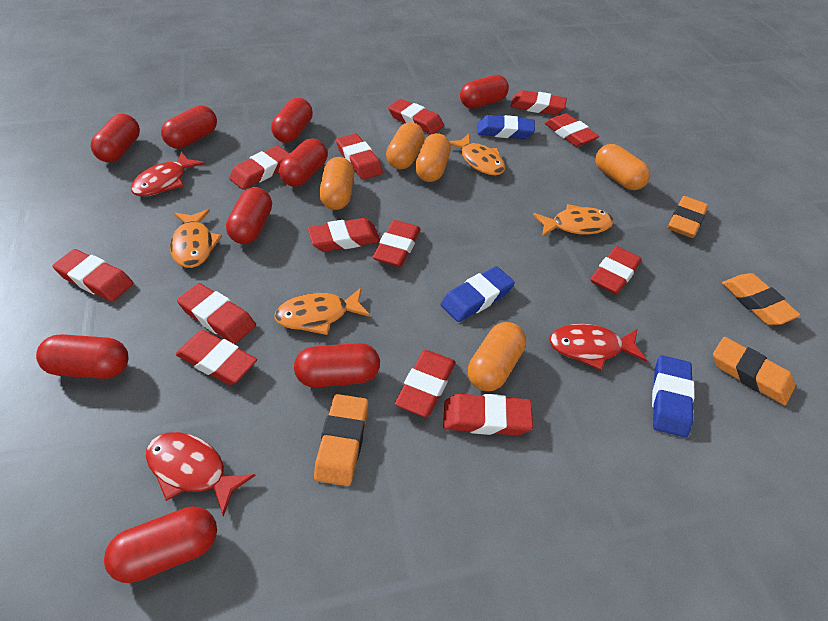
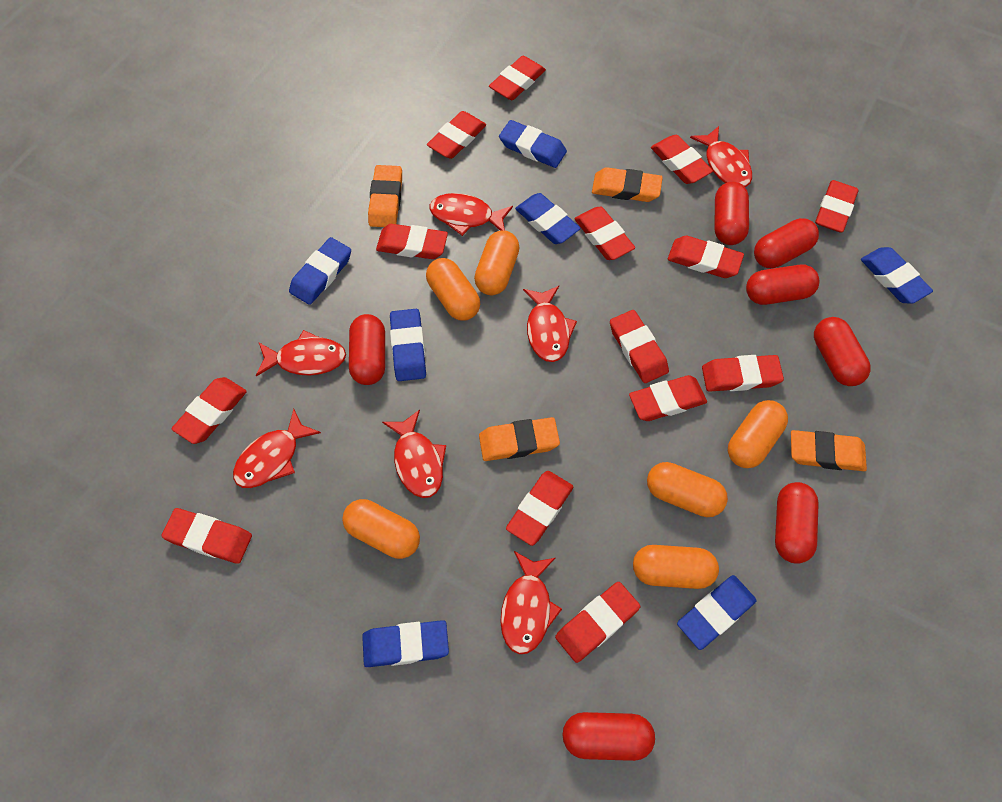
blue eraser: [441,266,515,322] [477,115,535,139] [652,355,695,437] = 3 -> [289,237,351,305] [362,620,449,667] [390,309,426,381] [499,120,567,168] [515,193,581,244] [677,575,757,650] [861,247,933,304] = 7
orange capsule: [319,157,354,210] [386,122,425,169] [415,133,451,182] [468,322,526,391] [595,144,650,190] = 5 -> [342,499,420,559] [426,258,480,321] [474,230,520,295] [633,545,719,589] [647,462,728,517] [728,400,788,468] = 6
orange fish: [170,209,222,268] [274,288,371,335] [449,134,505,176] [533,204,614,237] = 4 -> none = 0
red capsule: [36,334,129,379] [91,114,140,162] [104,506,217,583] [161,105,217,149] [226,187,272,244] [271,98,313,143] [279,139,327,187] [294,343,380,387] [460,75,509,109] = 9 -> [349,314,385,385] [562,712,655,761] [715,182,749,245] [746,265,819,305] [754,218,819,268] [775,482,819,564] [814,317,871,386] = 7
red eraser: [53,249,133,302] [176,330,257,385] [177,283,256,344] [229,146,290,189] [308,218,380,252] [336,134,383,180] [373,220,421,267] [388,99,444,135] [395,350,456,417] [443,394,533,436] [510,90,567,115] [545,113,599,147] [590,246,641,294] = 13 -> [161,508,252,564] [171,377,247,444] [376,224,448,259] [427,111,486,159] [489,56,546,100] [506,471,573,546] [555,582,640,663] [574,207,635,260] [610,310,669,383] [629,375,707,421] [651,135,713,184] [668,236,744,278] [702,355,784,392] [815,180,859,233] = 14
red fish: [131,151,205,197] [146,432,256,516] [549,324,647,371] = 3 -> [233,409,321,488] [256,330,346,376] [382,410,446,498] [430,193,513,236] [500,551,562,654] [523,286,577,362] [690,126,752,187] = 7

